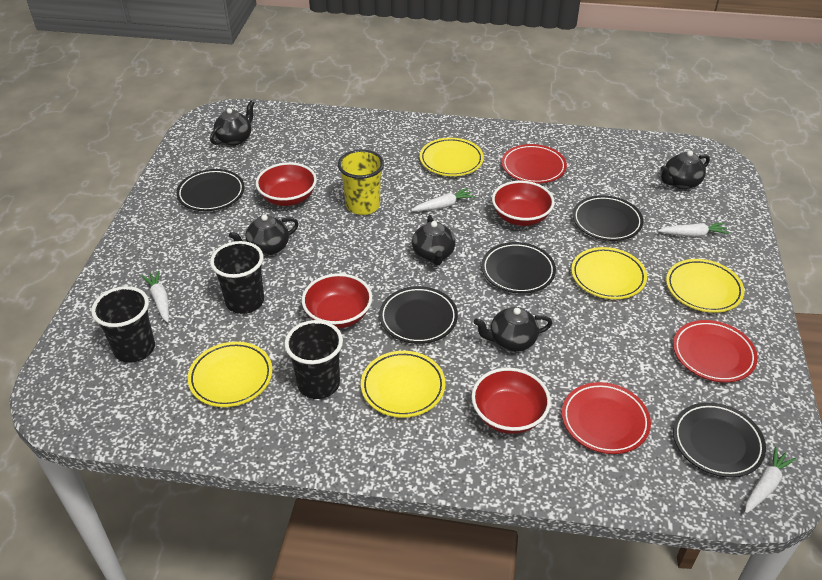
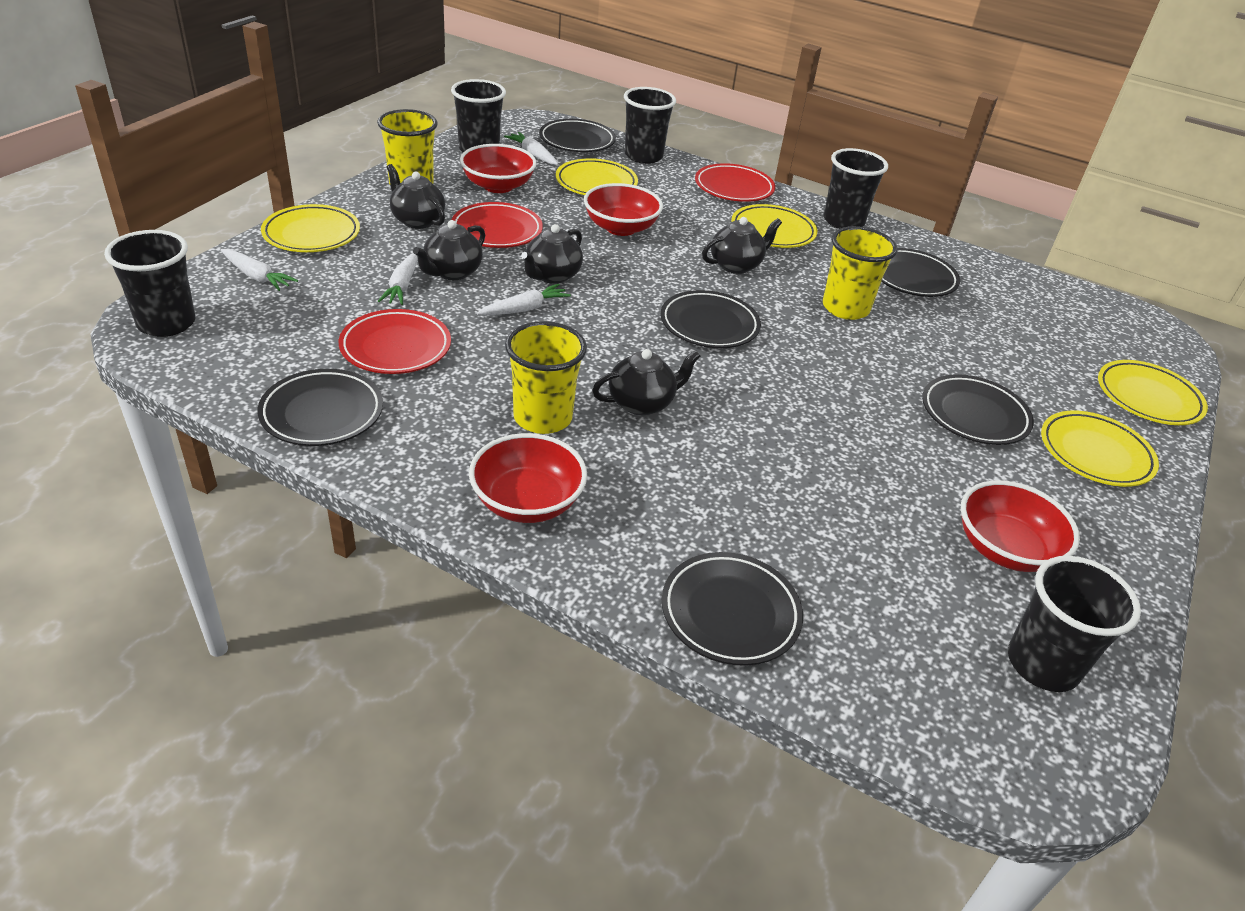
black cup: [91,286,155,363] [210,241,264,314] [285,320,343,399] = 3 -> [104,230,196,337] [451,79,506,152] [624,87,676,164] [824,148,888,229] [1008,556,1141,692] = 5
black plate: [176,169,245,211] [379,286,458,344] [481,242,556,294] [573,195,643,241] [673,402,766,478] = 5 -> [257,369,383,446] [539,119,616,152] [660,290,761,348] [662,552,803,666] [881,248,960,297] [922,374,1034,445] = 6
yellow cup: [338,150,384,215] = 1 -> [377,109,438,184] [505,321,587,434] [823,226,898,320] = 3

